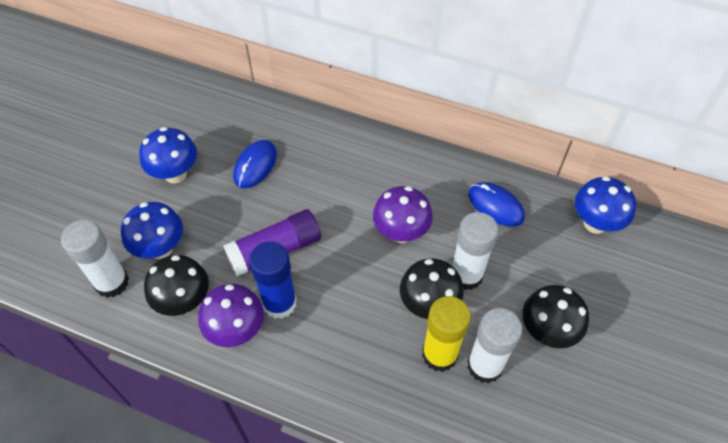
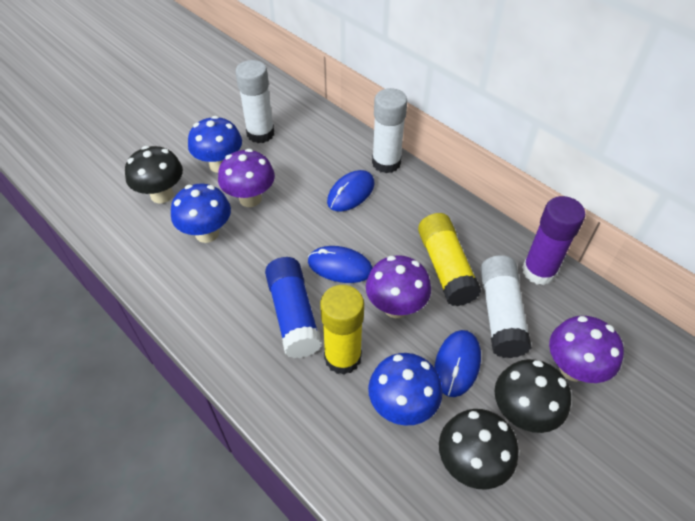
blue mouse: [233,140,277,188] [469,182,525,227] = 2 -> [308,246,373,283] [327,170,374,212] [435,330,481,397] = 3
purple mushroom: [198,284,264,347] [373,186,433,243] = 2 -> [218,149,275,207] [366,255,431,318] [549,316,624,383] = 3
yellow glue stick: [422,296,471,372] = 1 -> [320,285,364,375] [418,213,481,306] = 2

